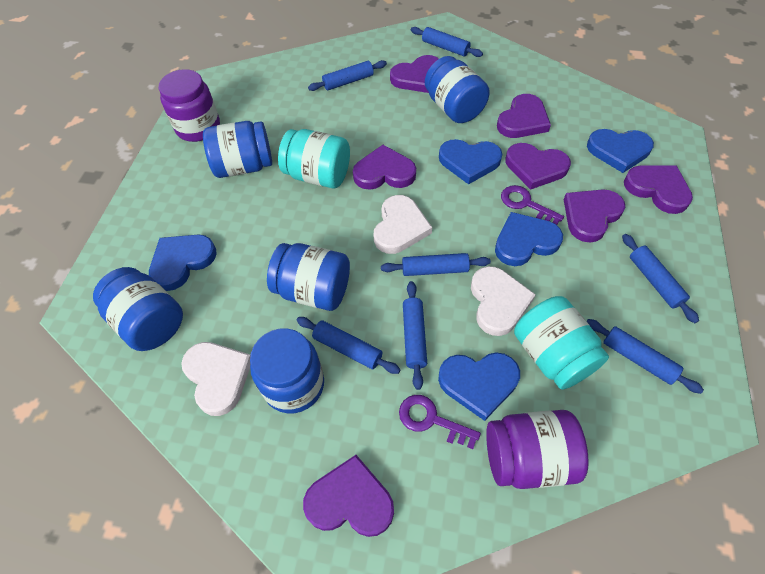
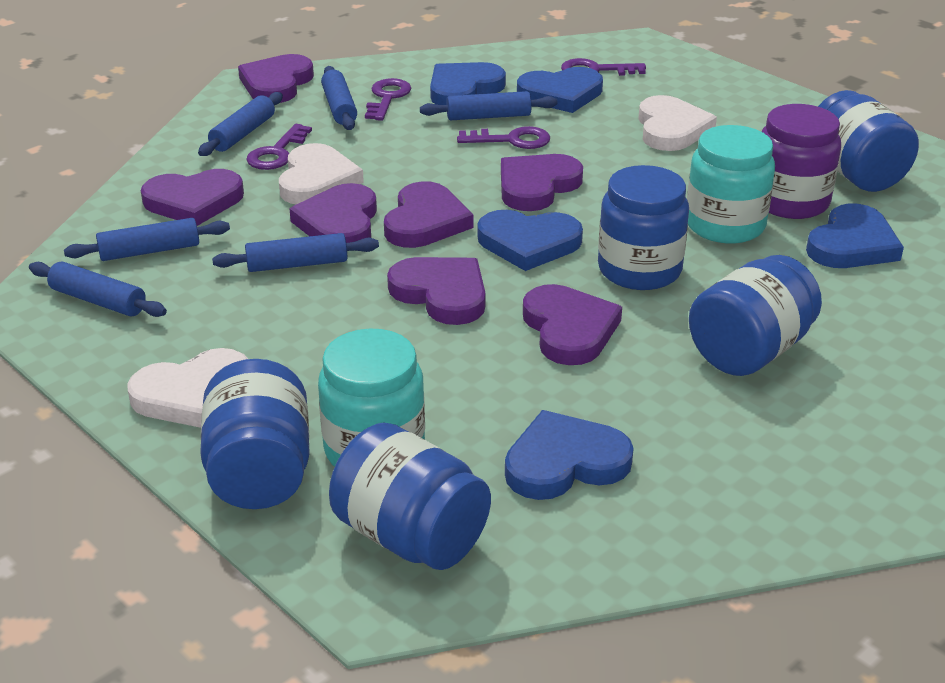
blue rolling pin: [297,317,400,374] [308,60,387,91] [381,253,491,276] [403,281,427,390] [411,27,483,57] [587,319,704,394] [622,234,699,323] = 7 -> [29,261,167,317] [64,218,230,261] [198,92,283,156] [212,233,379,272] [321,66,357,130] [420,91,557,120] = 6
purple jar: [159,69,220,142] [486,410,589,489] = 2 -> [761,104,841,219] = 1
purple key: [399,395,481,449] [501,185,564,225] = 2 -> [246,124,312,170] [365,78,411,121] [457,126,550,149] [561,58,646,76] = 4

